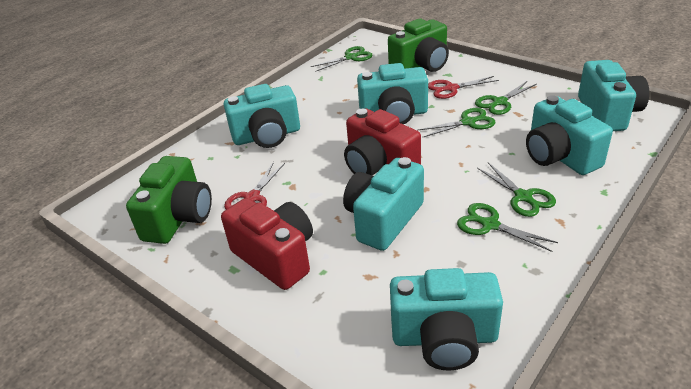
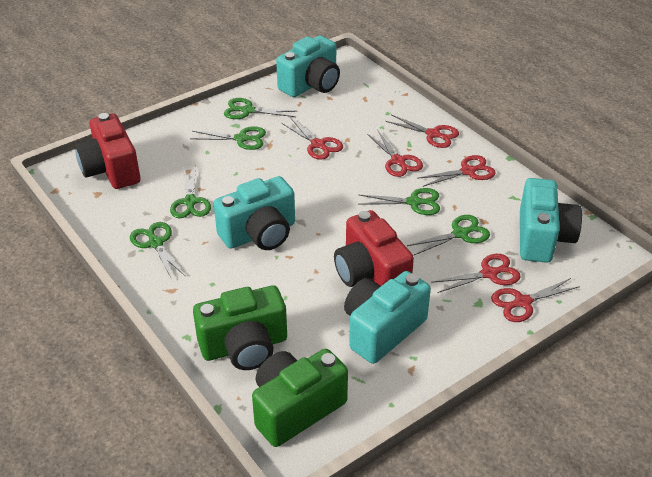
green scissors: [310,46,373,72] [417,108,496,137] [457,203,558,252] [475,81,537,115] [477,162,556,217] = 5 -> [130,222,185,279] [170,165,211,218] [190,126,266,150] [224,98,298,119] [359,188,440,215] [407,215,490,255] = 6
red scissors: [224,162,285,209] [428,76,499,99] = 2 -> [281,118,343,160] [367,131,423,177] [386,114,459,148] [417,155,496,187] [431,254,521,293] [491,278,580,322] = 6
turquoise camera: [224,84,300,148] [343,157,424,251] [357,63,428,125] [390,268,503,371] [526,95,613,175] [578,60,649,131] = 6 -> [214,176,295,250] [276,35,340,97] [344,271,431,364] [520,178,582,263] = 4

